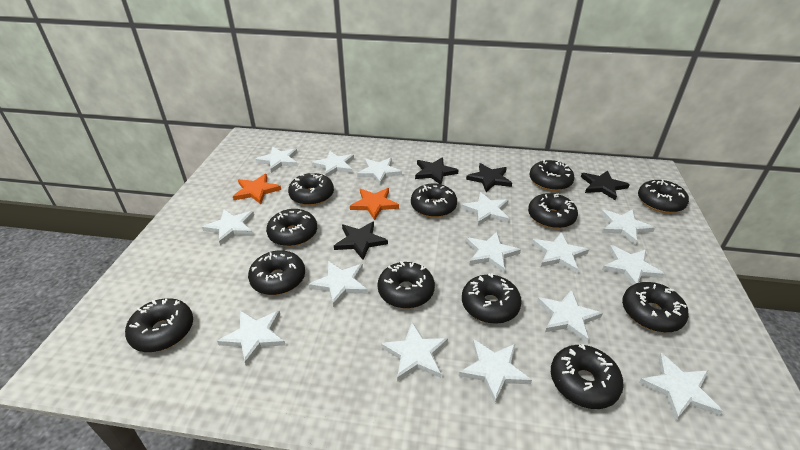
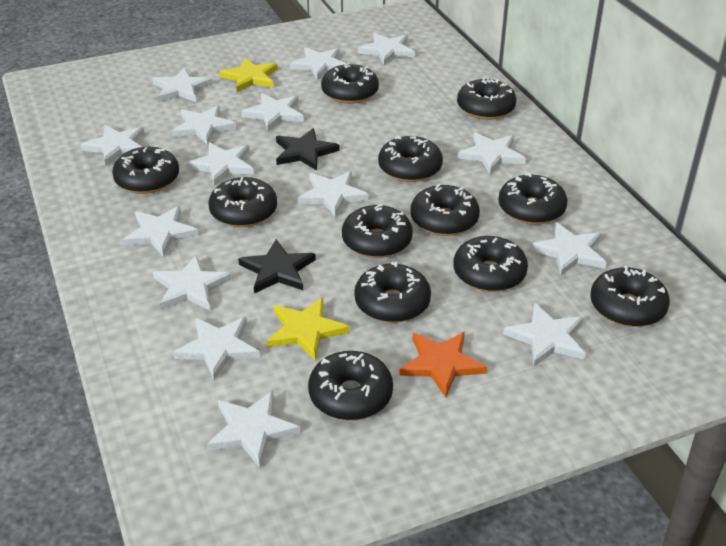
black star: [334,221,388,260] [415,157,458,185] [466,163,512,192] [581,170,630,200] = 4 -> [238,239,316,294] [276,128,340,170] = 2
orange star: [233,174,281,204] [350,188,399,220] = 2 -> [399,332,487,398] = 1
yellow star: none = 0 -> [219,58,278,92] [267,297,349,361] = 2

